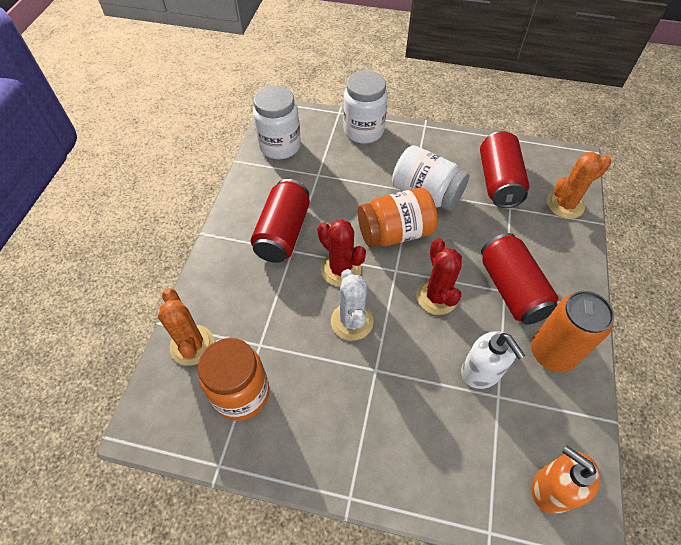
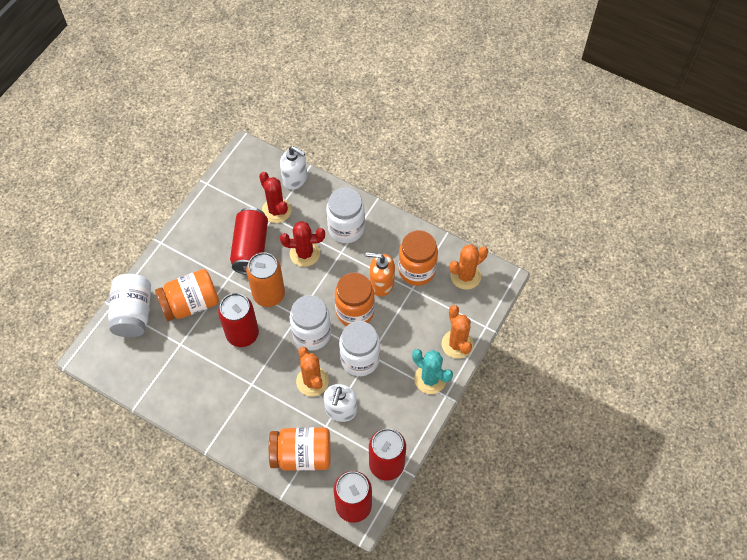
orange cactus: [158,288,214,366] [547,152,611,219] = 2 -> [296,347,329,396] [442,305,473,359] [450,244,488,290] = 3
orange jar: [198,338,269,421] [358,188,438,247] = 2 -> [155,269,219,321] [269,427,331,471] [335,272,375,326] [398,230,438,286] = 4
red can: [251,179,310,263] [480,131,530,208] [481,233,559,325] = 3 -> [218,293,259,347] [230,208,268,275] [333,471,372,523] [369,428,406,480] = 4
turquoise cactus: none = 0 -> [412,349,453,394] = 1
white cactus: [331,269,374,341] = 1 -> none = 0
white jar: [253,85,301,159] [343,70,388,144] [392,146,469,211] = 3 -> [108,274,151,337] [290,295,331,351] [326,188,365,243] [339,321,380,376] = 4
white soap dispenser: [461,331,525,389] = 1 -> [280,146,307,190] [323,384,357,422] = 2

